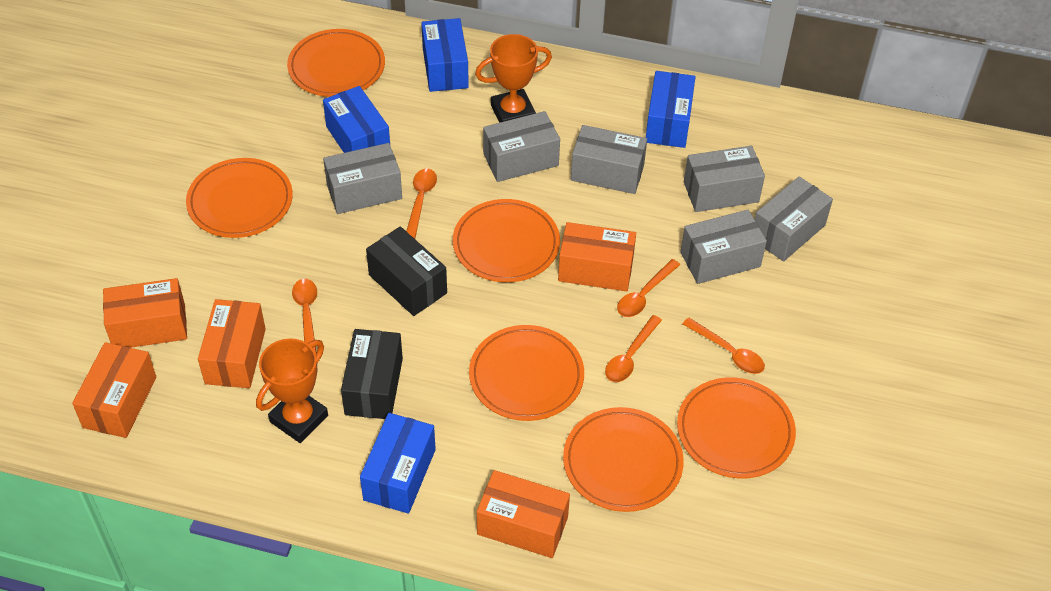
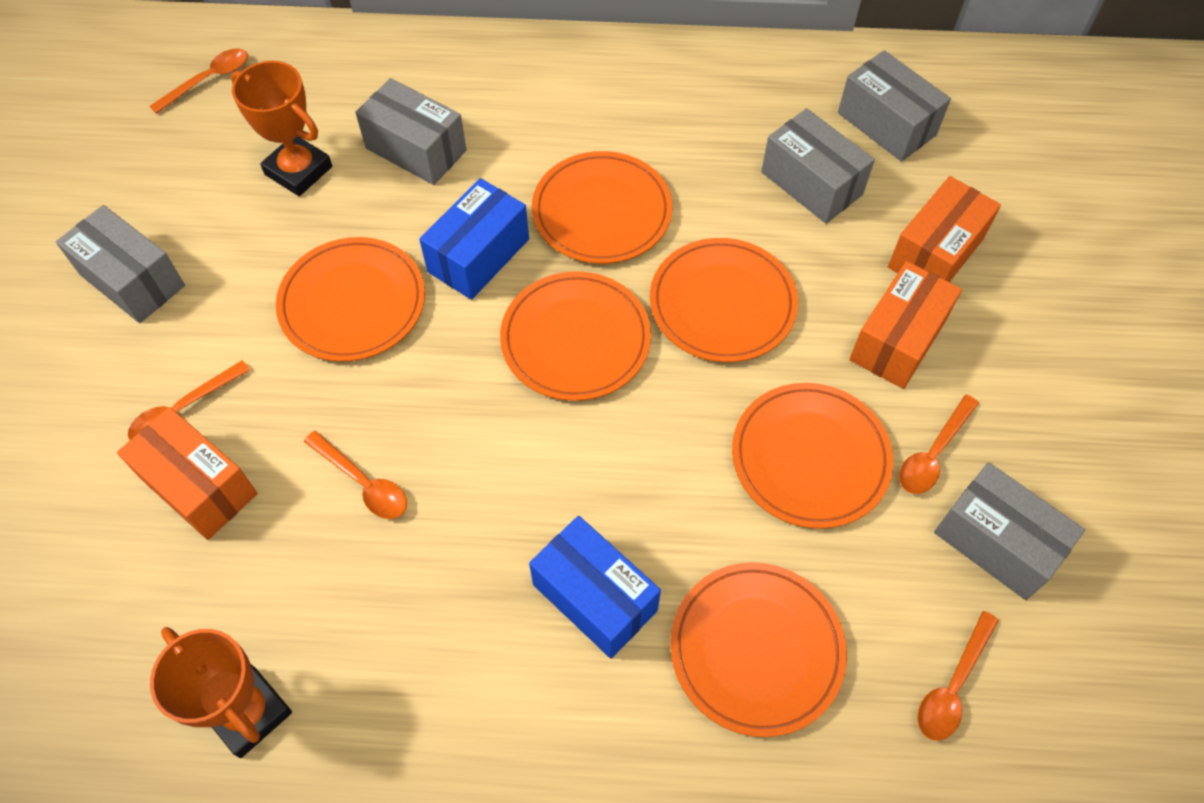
black box: [341,329,403,419] [366,226,447,316] = 2 -> none = 0
blue box: [323,86,390,153] [360,413,436,514] [421,18,469,92] [646,71,695,148] = 4 -> [419,178,529,300] [529,516,661,659] = 2
grey box: [323,143,402,214] [483,111,560,182] [571,125,647,194] [680,210,767,284] [684,146,765,212] [755,176,833,262] = 6 -> [56,205,185,323] [356,78,467,185] [761,108,875,224] [838,50,951,162] [934,462,1085,600] = 5
orange box: [72,342,156,438] [103,278,187,348] [198,299,266,388] [477,470,570,558] [558,222,636,291] = 5 -> [117,407,258,540] [849,261,962,389] [888,176,1001,282] = 3

